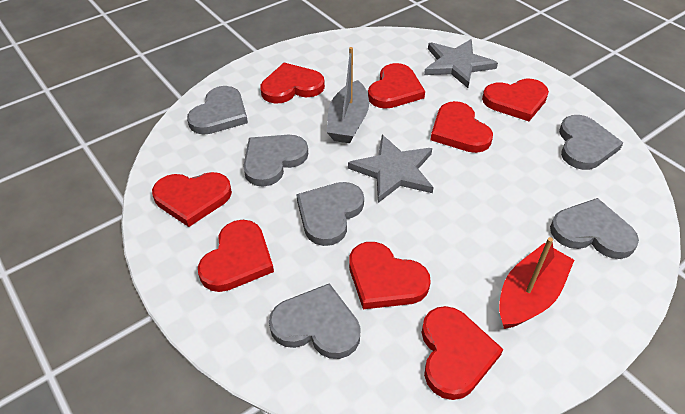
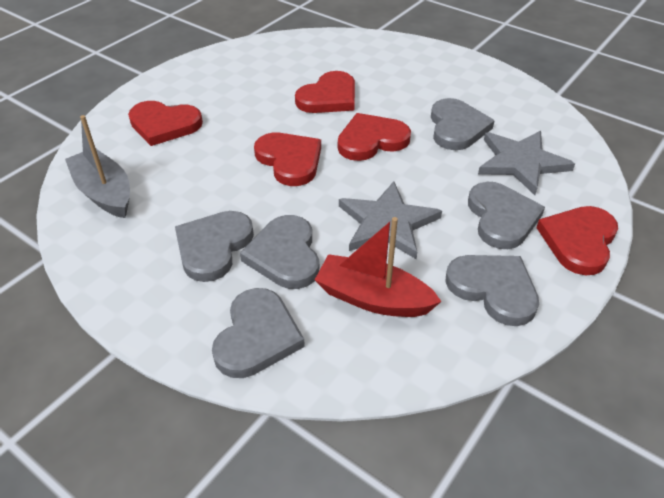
red heart: [152,172,232,227] [198,220,274,292] [260,63,325,104] [349,242,431,309] [368,63,425,109] [421,306,503,400] [430,101,493,153] [482,79,549,121] = 8 -> [128,101,203,146] [254,133,321,186] [295,71,355,113] [338,113,411,161] [537,206,618,275] = 5

